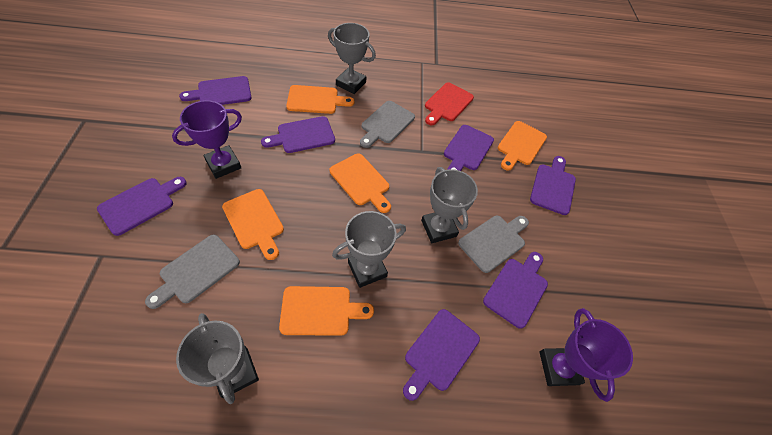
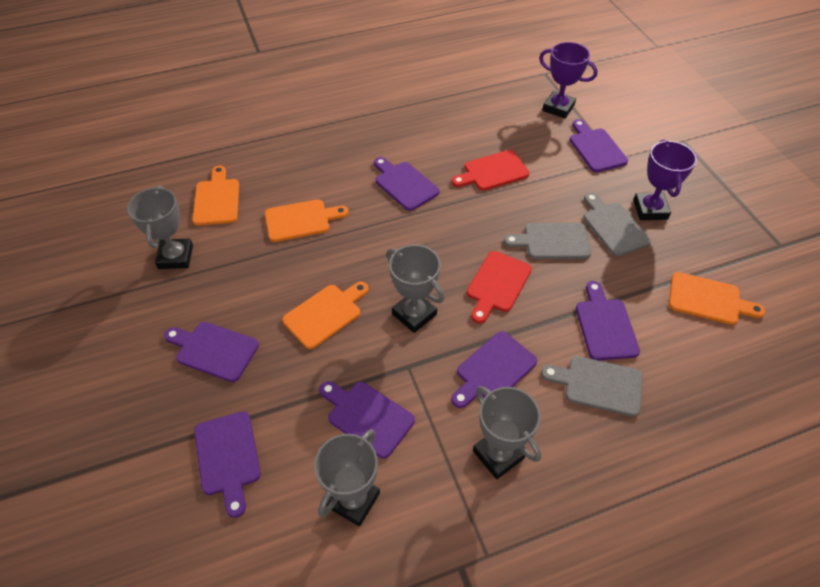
orange cutting board: [222,189,284,260] [279,286,374,336] [286,85,354,114] [330,153,391,213] [498,121,547,171] = 5 -> [192,166,239,226] [265,199,348,242] [282,282,369,349] [669,272,765,325] = 4
red cutting board: [425,82,474,125] = 1 -> [451,150,530,191] [467,251,532,323] = 2

